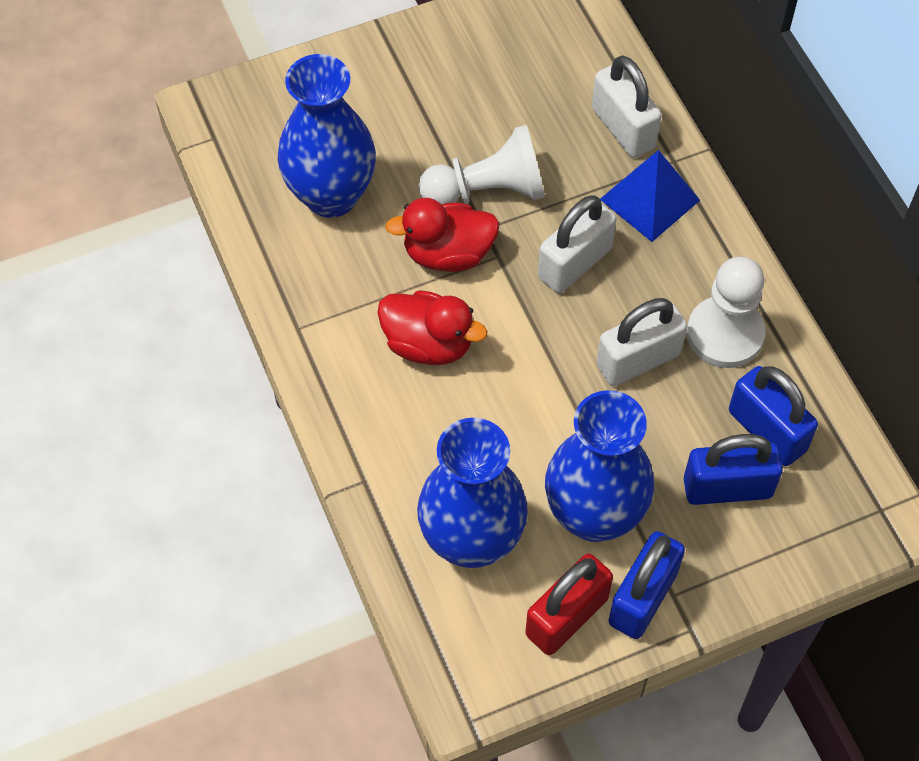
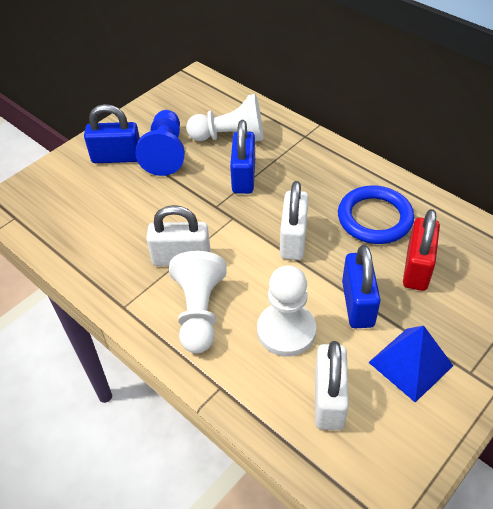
blue pawn: none = 0 -> [135,110,185,176] = 1
blue ring: none = 0 -> [338,186,414,244] = 1
blue vase: [278,54,376,218] [417,418,528,568] [545,390,654,542] = 3 -> none = 0
red duck: [377,290,487,365] [385,198,500,272] = 2 -> none = 0
white pawn: [418,125,545,204] [687,257,766,368] = 2 -> [169,251,226,353] [186,94,263,141] [257,265,316,357] = 3

